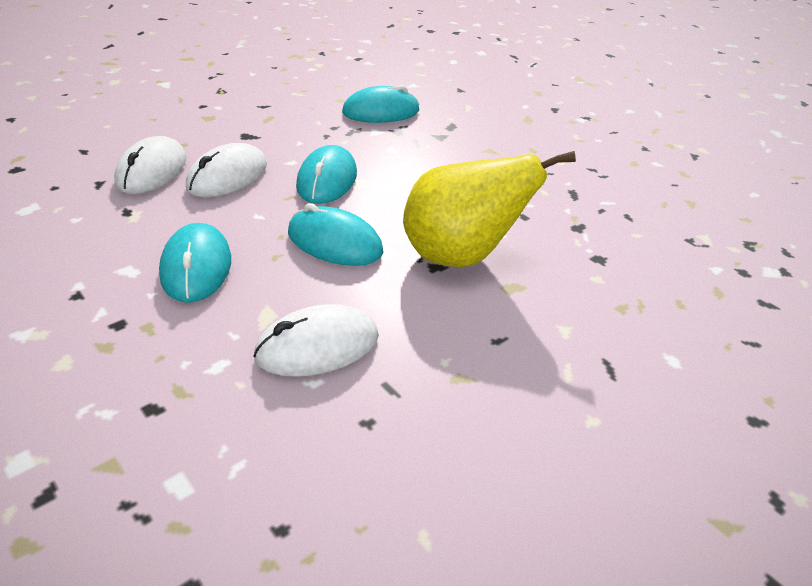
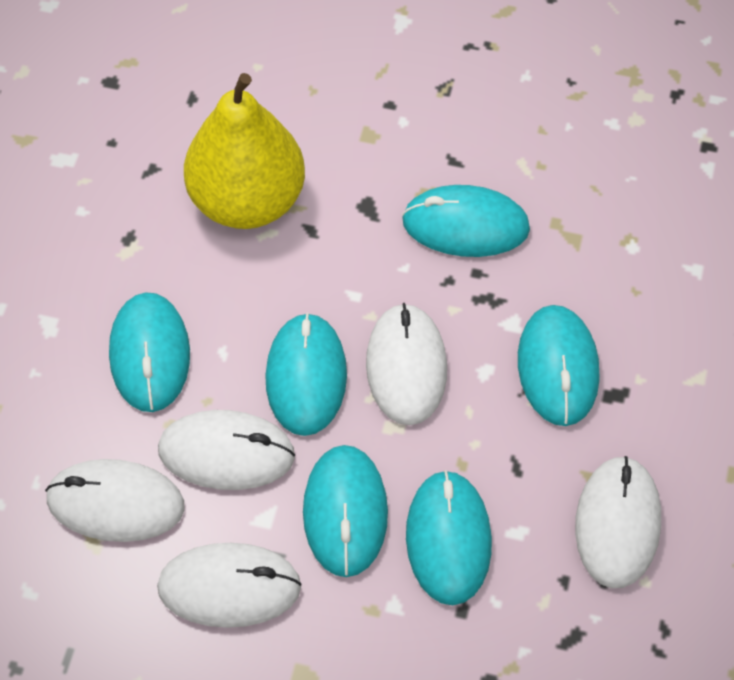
turquoise mouse: [159,223,231,303] [288,203,383,266] [296,145,357,204] [342,85,420,123] = 4 -> [109,292,190,412] [265,313,347,436] [303,445,388,577] [402,185,530,257] [406,470,492,605] [518,305,600,426] = 6
white mouse: [114,136,187,194] [186,143,267,197] [253,304,379,377] = 3 -> [45,459,184,542] [157,543,302,628] [158,410,295,490] [366,303,447,425] [575,456,661,588] = 5

